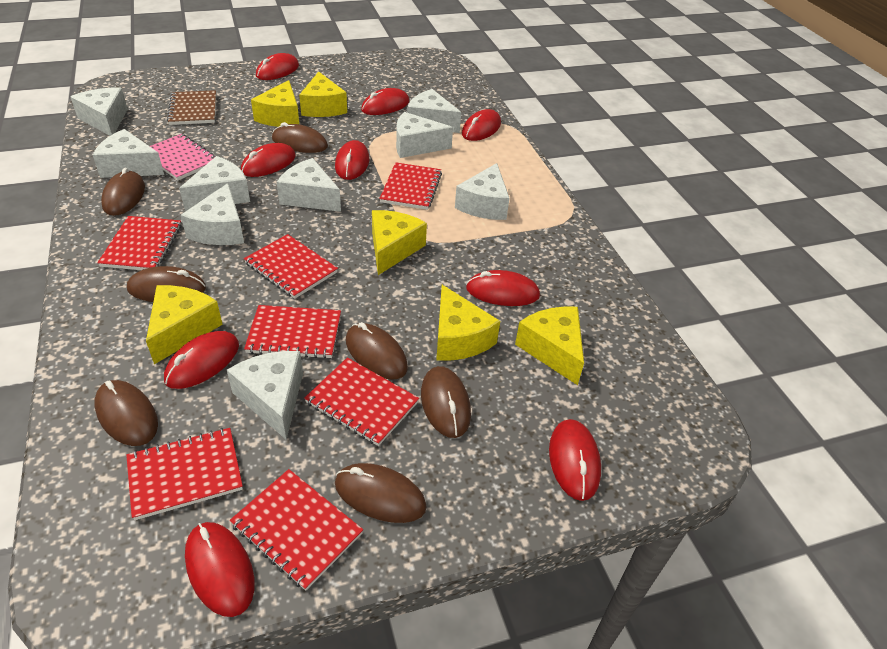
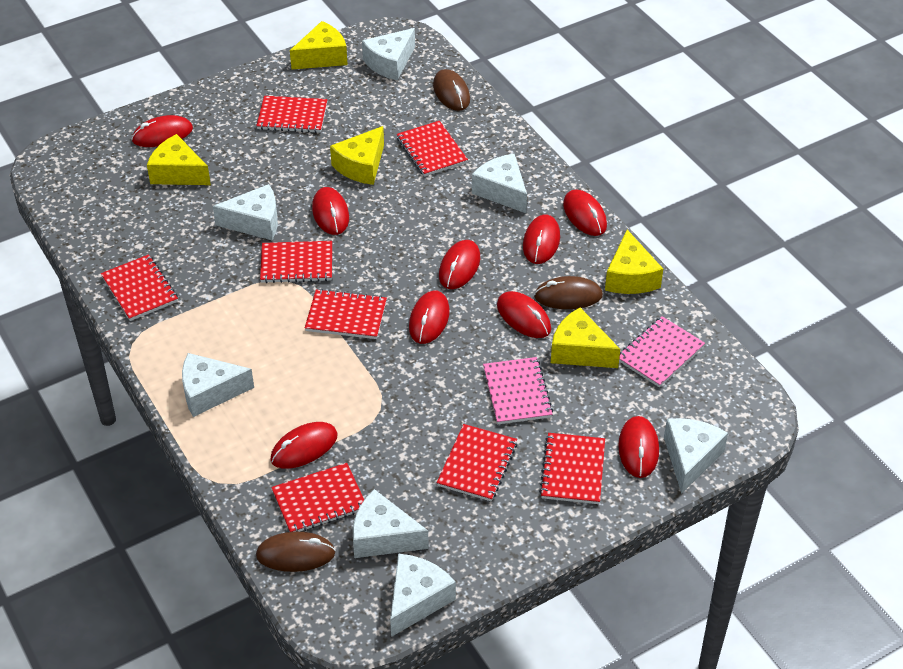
brown mouse: [94,380,158,446] [101,168,145,216] [127,266,206,302] [272,122,328,153] [335,463,427,523] [346,322,408,379] [421,366,471,438] = 7 -> [256,532,335,572] [433,69,470,111] [534,276,603,309] = 3
brown notebook: [167,90,216,125] = 1 -> none = 0
pink notebook: [150,134,216,180] = 1 -> [483,357,553,424] [619,316,705,387] = 2
red notebook: [97,216,181,270] [126,428,243,520] [230,469,363,591] [244,234,338,299] [244,305,341,359] [304,357,419,446] [379,162,442,210] = 7 -> [101,254,178,321] [256,96,327,133] [260,241,332,283] [271,463,364,532] [305,289,387,339] [397,121,468,177] [437,424,517,501] [539,433,605,504] = 8
white cheese: [71,87,128,136] [93,129,164,178] [179,156,250,211] [181,183,244,245] [227,351,303,440] [277,158,341,212] [396,112,453,158] [407,89,461,133] [455,163,510,220] = 9 -> [182,353,254,417] [213,184,278,240] [353,489,429,558] [362,28,415,81] [390,553,456,637] [472,154,527,213] [664,418,728,494] = 7
yellow cheese: [146,285,223,364] [251,80,299,127] [299,72,347,117] [372,210,427,275] [436,285,500,361] [515,306,584,385] = 6 -> [147,134,211,185] [290,21,348,69] [330,126,384,185] [551,308,620,368] [605,230,663,294] = 5

